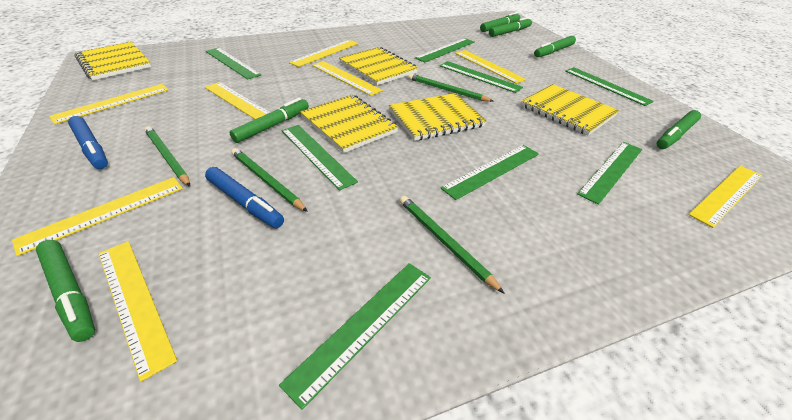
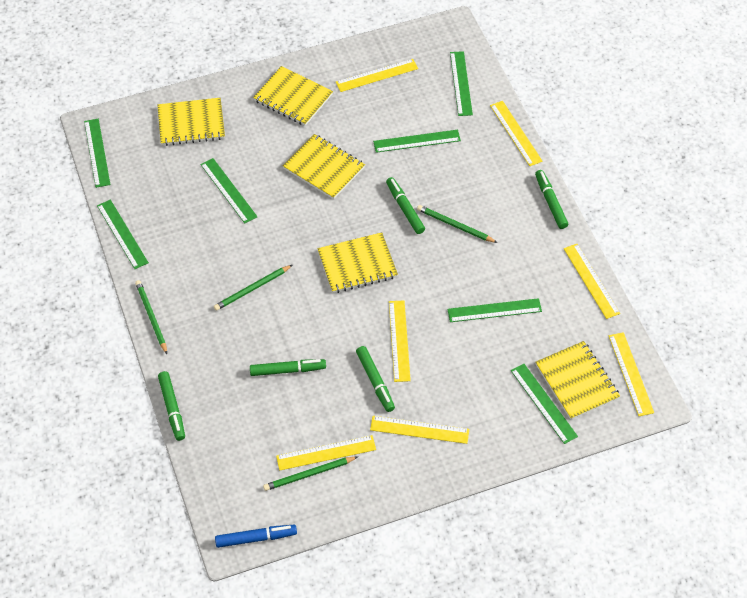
blue marker: [68,116,108,169] [205,167,284,228] = 2 -> [215,525,297,548] = 1
green marker: [36,240,95,342] [230,98,309,143] [480,12,520,32] [489,17,532,37] [534,36,576,57] [656,110,701,149] = 6 -> [158,371,185,441] [250,359,326,376] [356,346,395,412] [386,177,425,234] [535,170,568,229] = 5
green ruler: [206,48,261,79] [279,263,431,410] [281,125,358,190] [415,38,475,63] [439,61,523,93] [440,145,539,200] [565,67,654,106] [577,142,642,205] = 8 -> [84,119,111,188] [97,200,149,269] [200,158,258,224] [373,130,461,153] [448,298,542,322] [450,51,473,116] [511,364,578,444] = 7
yellow ruler: [12,177,183,256] [49,84,169,124] [99,241,177,382] [205,82,271,119] [289,40,359,67] [312,61,383,96] [455,50,526,84] [688,166,762,228] = 8 -> [276,435,376,470] [336,59,418,92] [370,416,469,444] [389,301,411,382] [490,101,543,166] [564,244,620,319] [609,332,654,416] = 7

